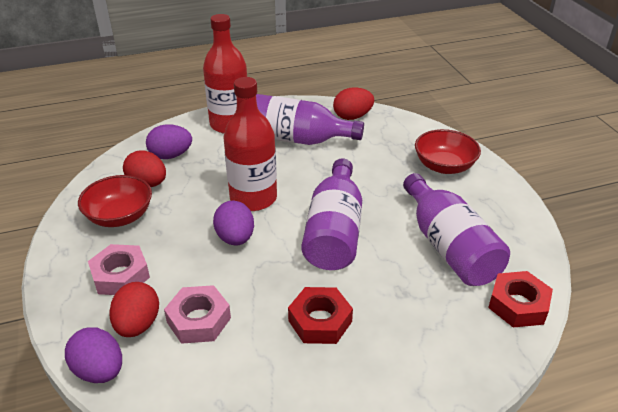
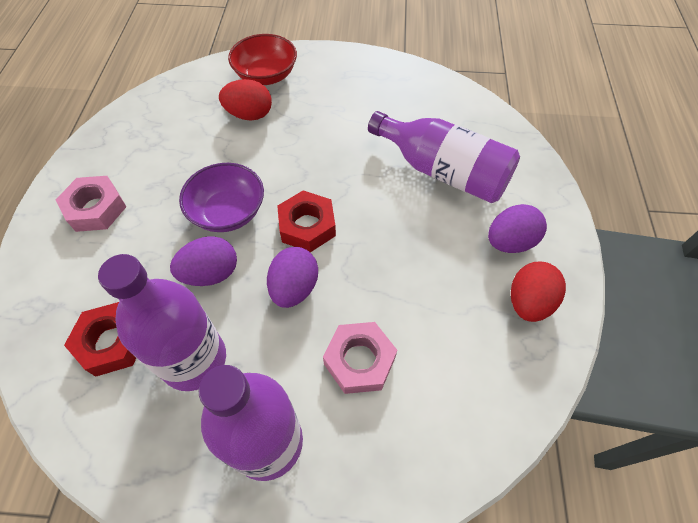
purple bowl: none = 0 -> [179,163,264,232] = 1
red bottle: [203,14,247,133] [223,77,277,211] = 2 -> none = 0
red bowl: [78,175,152,227] [415,129,481,174] = 2 -> [228,34,297,85] = 1
red egg: [109,282,159,337] [123,150,166,187] [333,87,374,120] = 3 -> [219,79,272,120] [511,262,566,322] = 2

